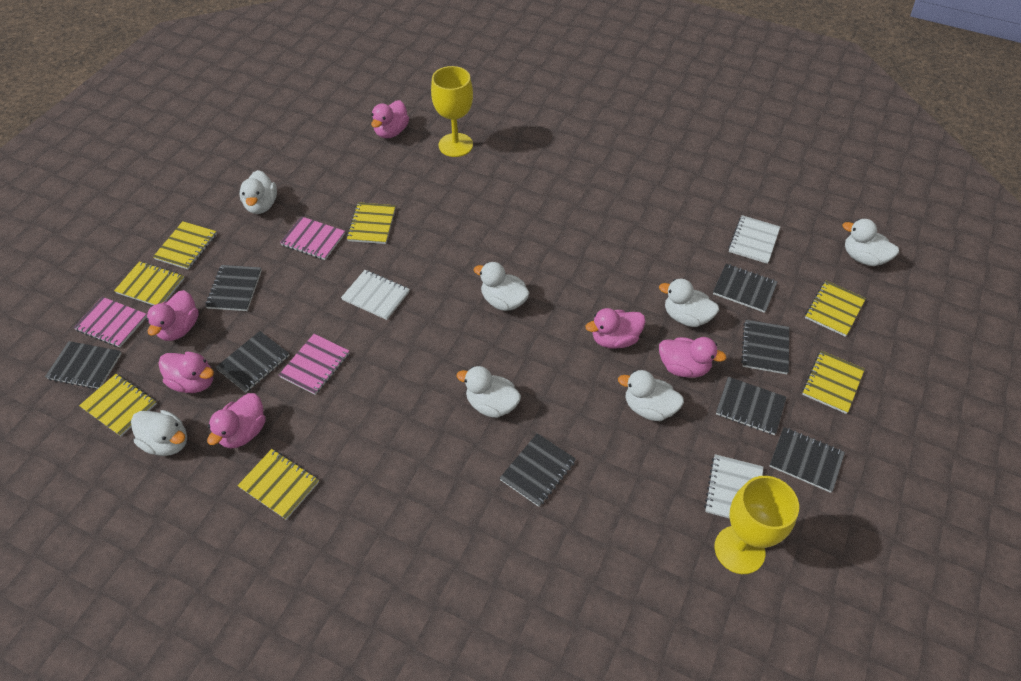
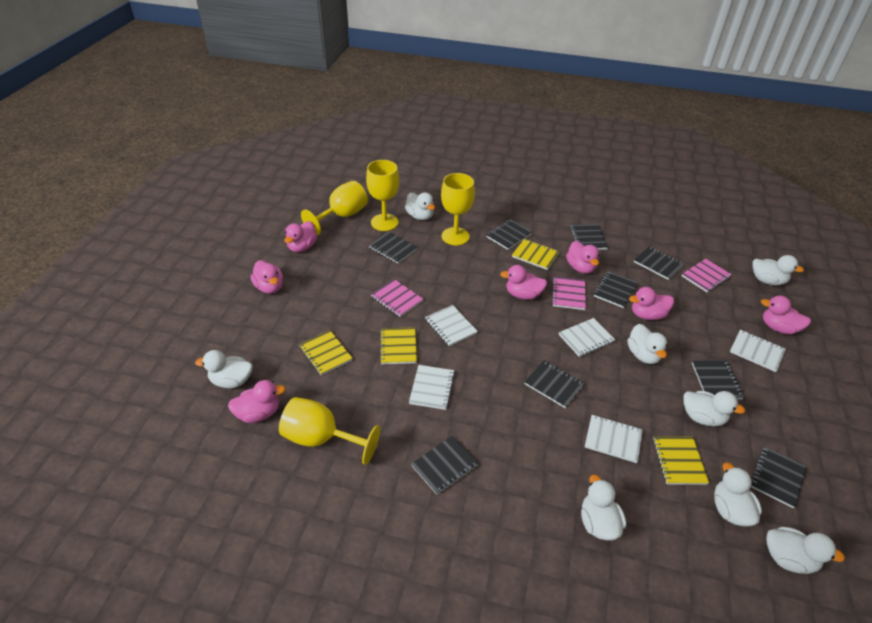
black notebook: [45,341,122,389] [205,265,262,311] [215,331,290,393] [500,434,576,507] [713,264,777,313] [716,377,786,435] [741,320,789,374] [769,427,845,493] = 8 -> [369,232,418,264] [411,436,479,495] [486,219,532,250] [524,360,585,408] [570,224,608,250] [594,271,638,308] [634,246,684,280] [692,360,744,399] [751,447,807,508] = 9
pink duck: [146,290,199,341] [158,351,214,393] [207,393,266,449] [371,100,409,138] [586,308,645,349] [659,337,726,378] = 6 -> [228,380,286,423] [250,260,283,294] [284,221,317,252] [500,265,547,300] [566,241,599,274] [629,287,674,320] [761,296,811,334] = 7
white duck: [131,410,187,456] [239,170,277,214] [456,366,521,418] [474,262,530,311] [618,370,684,421] [659,279,719,327] [843,219,899,266] = 7 -> [195,350,252,388] [405,192,435,220] [581,475,626,541] [627,324,668,364] [683,391,745,426] [714,462,762,526] [752,255,804,285] [766,527,845,574] = 8
white notebook: [341,270,410,320] [704,454,763,519] [728,215,780,264] = 3 -> [409,365,455,410] [425,305,478,347] [559,318,615,357] [585,415,643,463] [730,330,786,372] = 5
yellow goblet: [431,66,473,157] [714,476,799,574] = 2 -> [279,397,380,465] [301,181,368,235] [366,160,399,231] [441,173,475,245] = 4
yellow notebook: [79,374,157,436] [114,261,185,305] [153,221,217,269] [237,449,319,520] [347,202,396,244] [802,351,865,414] [805,281,866,337] = 7 -> [299,330,352,375] [379,327,417,364] [512,239,560,270] [653,436,709,485] = 4

